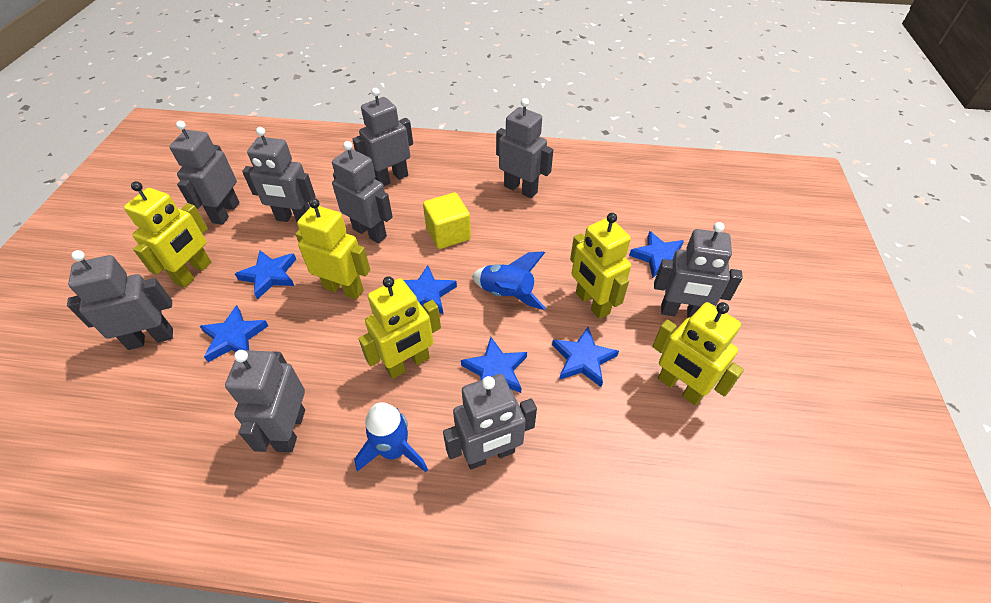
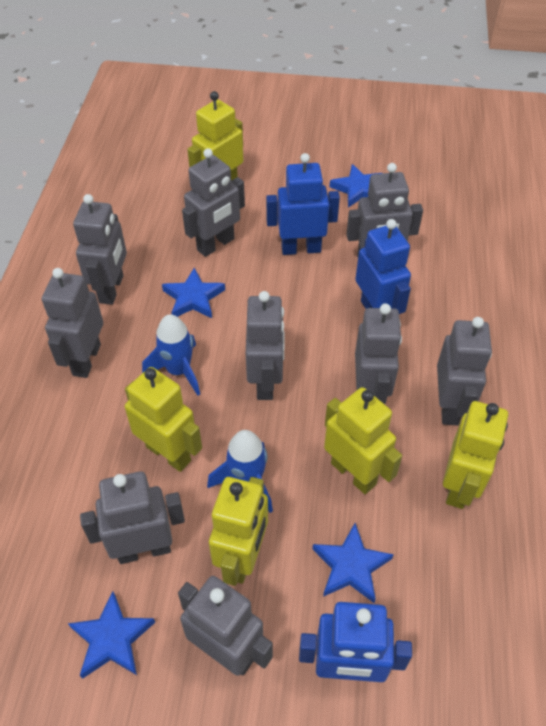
blue robot: none = 0 -> [266,153,340,255] [299,602,412,682] [355,219,411,314] = 3
blue star: [200,305,268,362] [235,250,296,300] [404,265,457,314] [461,337,527,393] [552,327,619,387] [629,231,684,278] = 6 -> [68,591,155,679] [162,267,225,318] [312,523,394,603] [329,164,382,207] = 4
yellow cube: [423,192,471,249] = 1 -> none = 0

